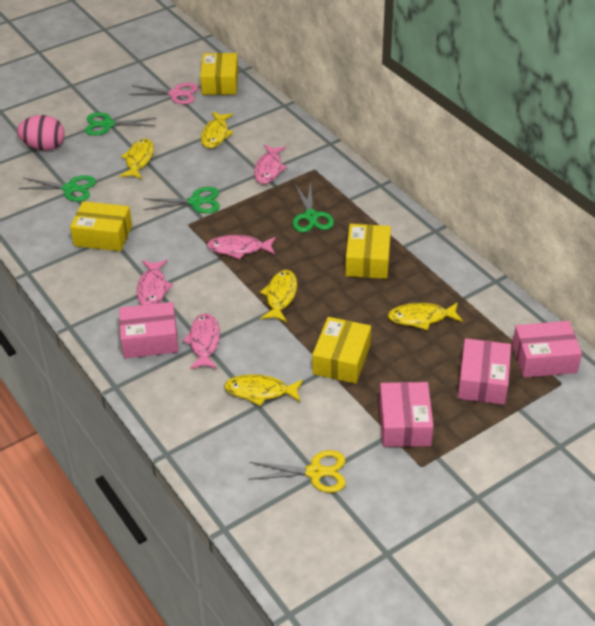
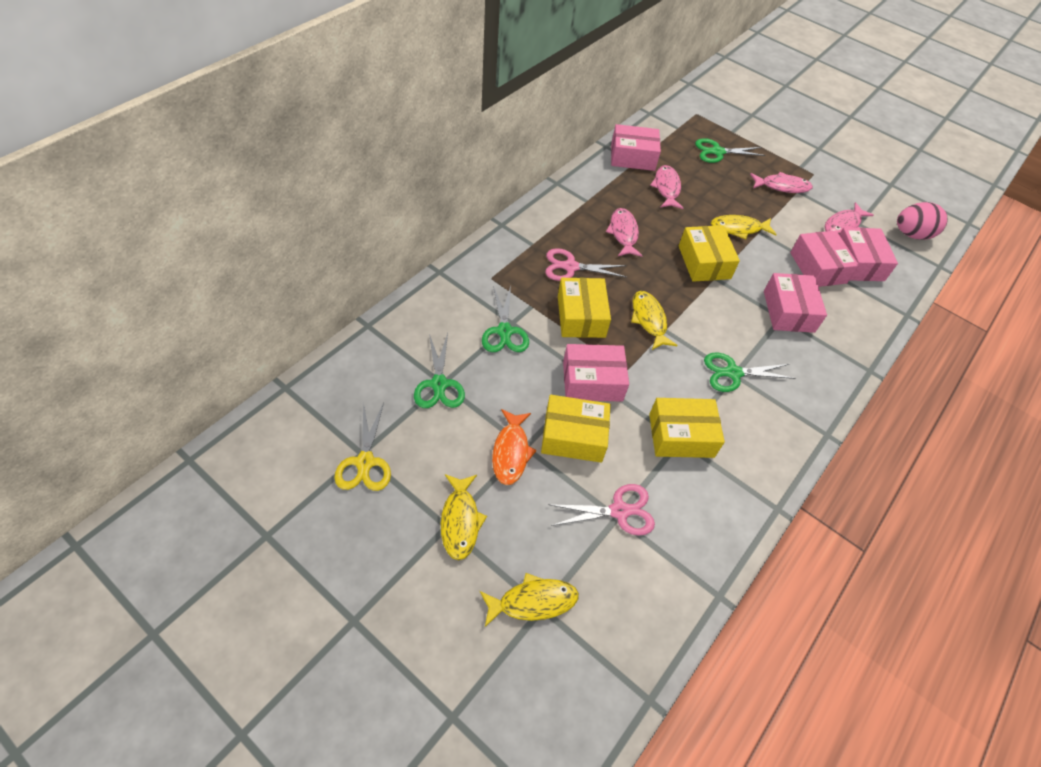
orange fish: none = 0 -> [492,409,537,485] = 1
pink box: [119,302,179,358] [379,382,434,447] [458,338,511,405] [512,321,582,378] = 4 -> [563,344,629,402] [611,124,661,171] [764,273,827,333] [790,231,859,287] [839,227,898,281] = 5
pink scissors: [129,83,198,104] = 1 -> [545,248,627,281] [548,484,655,536] = 2
yellow fish: [120,139,154,179] [201,112,233,148] [224,375,303,406] [260,270,297,322] [388,302,463,330] = 5 -> [441,474,487,560] [480,573,579,627] [631,291,678,350] [711,215,777,239] = 4

